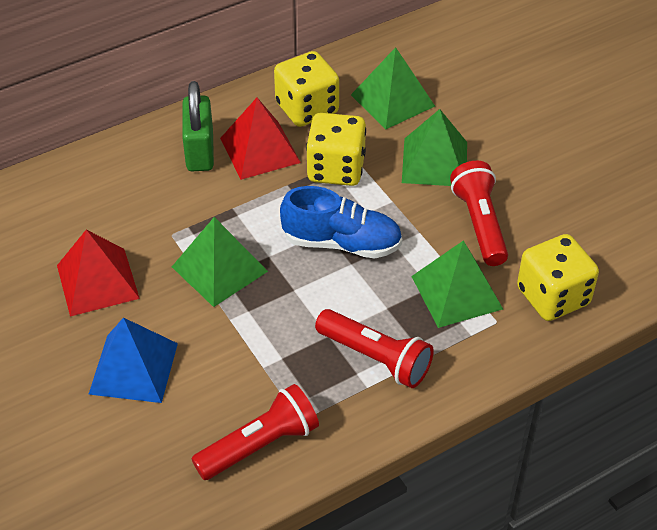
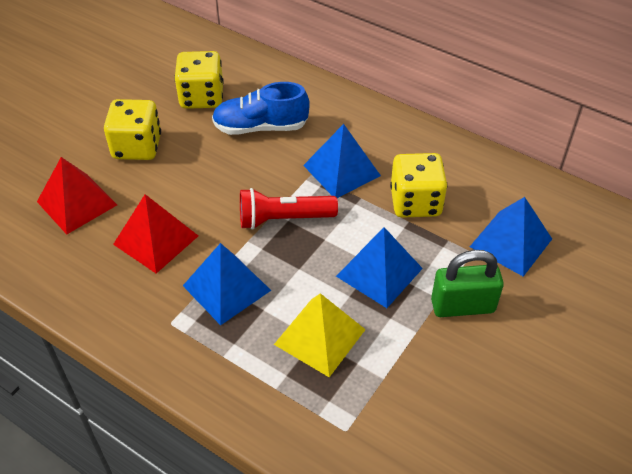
blue pyramid: [89,317,178,403] = 1 -> [183,243,271,325] [303,124,381,198] [336,227,423,308] [470,197,552,277] = 4
green pyramid: [172,217,268,307] [351,47,435,129] [402,109,467,186] [411,240,503,328] = 4 -> none = 0
red flashlight: [192,384,319,480] [315,309,434,388] [450,161,508,266] = 3 -> [240,188,338,230] = 1
yellow pyramid: none = 0 -> [274,293,366,377] = 1

